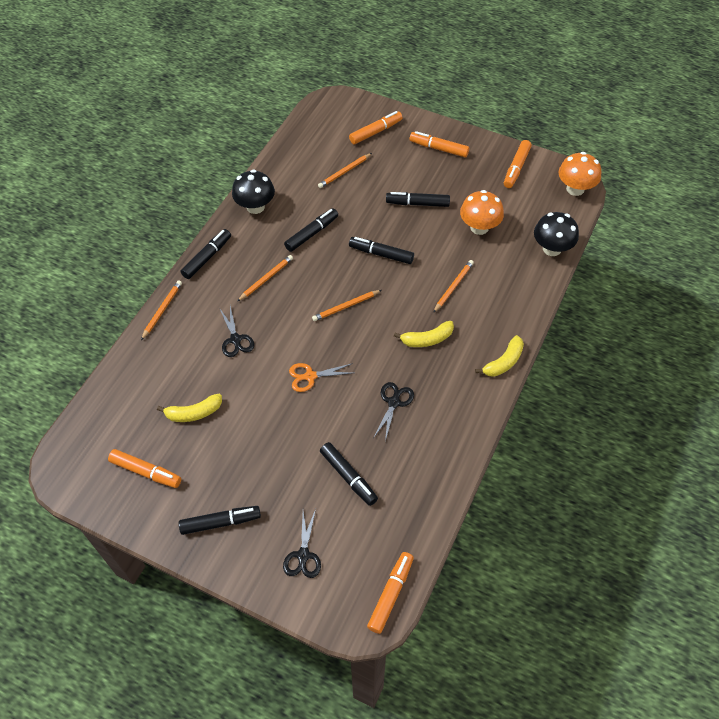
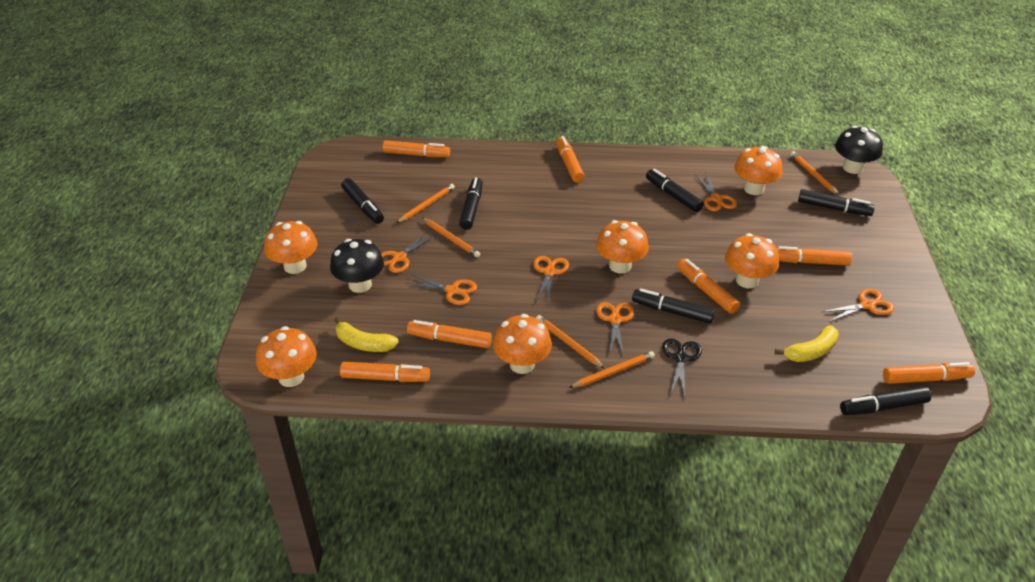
black scissors: [220,306,254,357] [283,509,321,578] [374,382,414,441] = 3 -> [662,338,702,397] = 1
orange marker: [108,449,181,488] [349,111,402,144] [367,552,414,634] [410,131,470,157] [504,140,532,188] = 5 -> [340,362,430,382] [382,140,450,157] [407,320,492,348] [556,136,584,183] [677,259,740,314] [777,246,852,266] [883,362,975,384] = 7
orange mushroom: [460,190,504,235] [559,152,601,196] = 2 -> [256,326,317,387] [264,221,317,274] [493,314,552,374] [596,220,649,273] [725,233,779,288] [734,146,782,195] = 6
orange scissors: [289,363,353,392] = 1 -> [381,231,436,273] [405,274,477,305] [533,256,569,303] [596,302,634,357] [695,172,737,211] [822,289,894,322] = 6
yellow banana: [157,394,222,422] [394,321,454,347] [475,335,524,377] = 3 -> [334,317,399,352] [775,325,839,362] = 2

